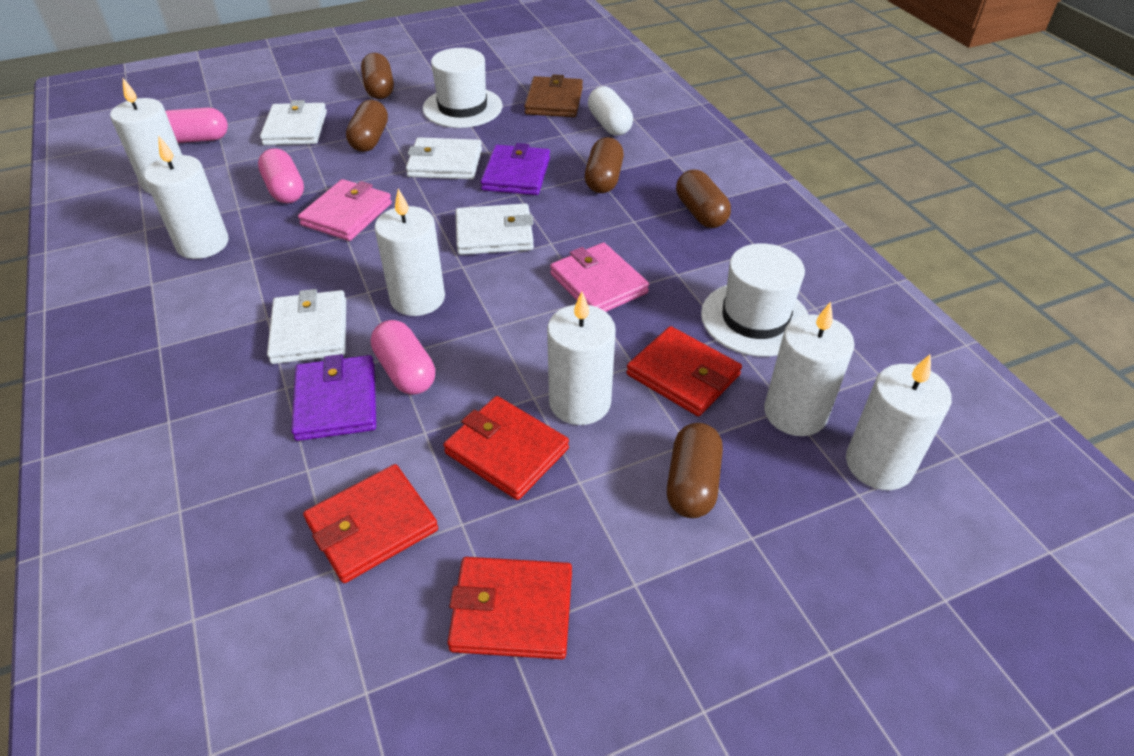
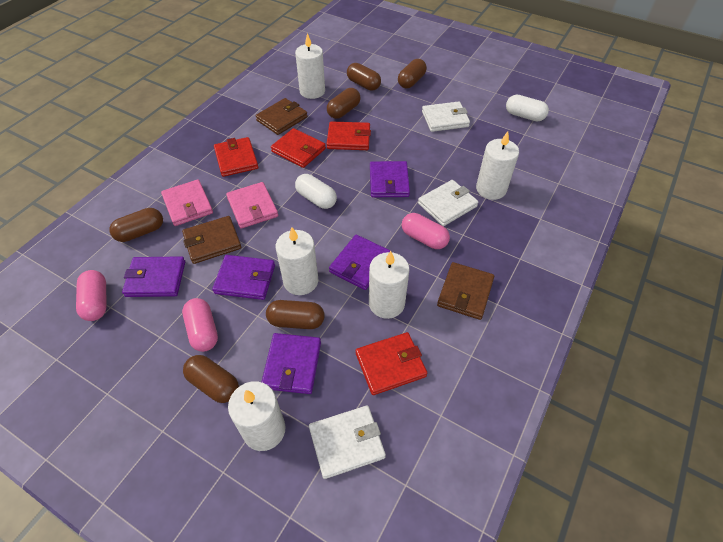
brown capsule: [346,100,388,152] [361,53,394,99] [585,137,624,193] [667,423,723,518] [676,169,731,228] = 5 -> [109,208,163,242] [183,355,239,403] [266,300,325,329] [327,88,361,119] [347,63,381,91] [398,59,427,88] = 6
brown wallet: [524,74,583,117] = 1 -> [182,216,241,264] [255,98,308,135] [437,262,494,320] = 3
purple wallet: [291,354,376,441] [480,143,550,195] = 2 -> [122,256,185,297] [212,255,275,300] [261,333,321,394] [329,235,390,290] [370,161,410,197] = 5
white candle: [110,78,182,194] [144,136,228,259] [375,188,445,316] [547,292,616,425] [764,302,855,436] [846,354,952,490] = 6 -> [228,381,286,451] [276,227,319,295] [295,33,325,99] [369,251,409,319] [476,131,519,200] = 5
white capsule: [588,86,633,135] = 1 -> [295,174,337,209] [506,95,549,121] = 2
white hat: [423,48,502,128] [701,243,809,357] = 2 -> none = 0
white wallet: [260,100,327,145] [267,289,346,364] [406,137,482,179] [455,203,534,255] = 4 -> [309,405,386,479] [418,180,478,226] [422,102,470,132] = 3

